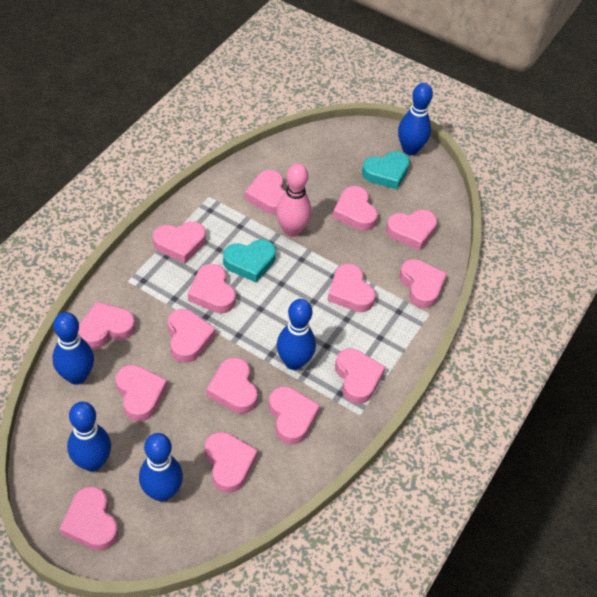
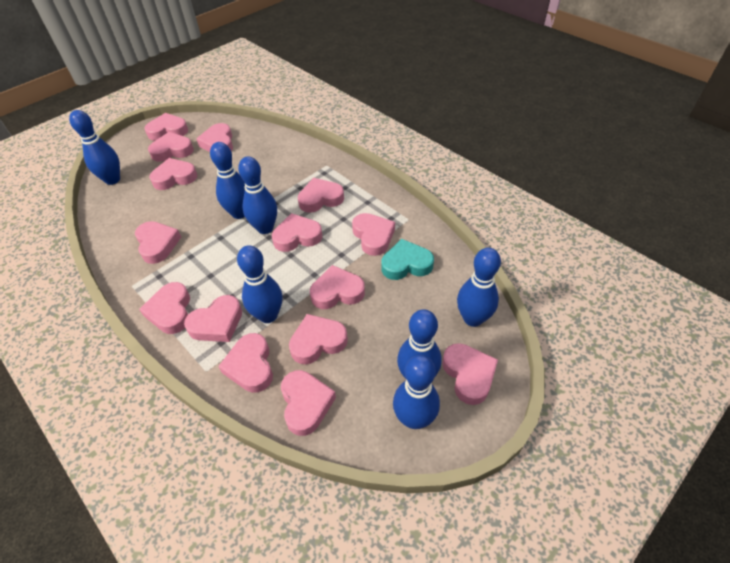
blue bowling pin: [52,312,94,385] [67,402,111,472] [139,433,183,502] [277,299,316,370] [398,83,433,155] = 5 -> [69,110,120,185] [210,142,245,219] [237,245,282,323] [238,156,277,234] [393,355,440,429] [397,309,441,379] [457,247,501,327] = 7
pink bowling pin: [276,164,312,237] = 1 -> none = 0
turquoise heart: [223,240,276,282] [362,151,410,190] = 2 -> [381,239,434,280] = 1

